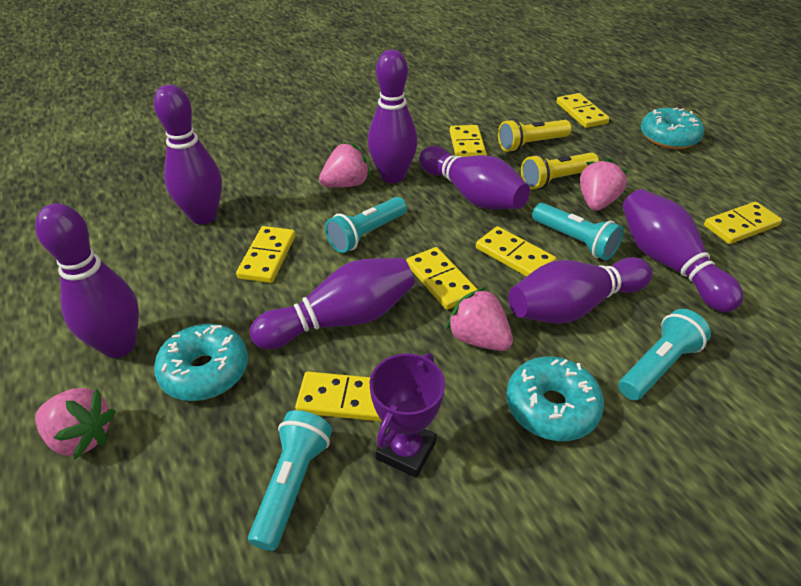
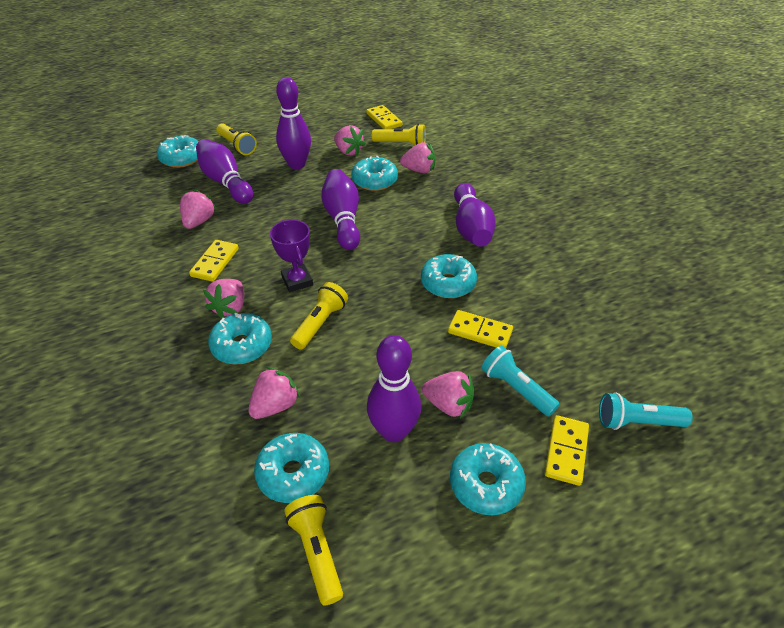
pink strawberry: [35,388,116,460] [319,143,371,188] [446,287,513,351] [580,158,628,211] = 4 -> [180,189,216,229] [203,279,244,319] [248,367,301,419] [334,125,366,156] [400,142,436,173] [422,371,474,418] = 6
purple bowling pin: [35,203,139,358] [154,84,222,225] [250,258,415,349] [368,50,418,183] [419,146,530,209] [509,257,652,324] [622,189,743,312] = 7 -> [196,139,253,204] [276,77,311,169] [321,169,360,250] [367,335,421,442] [454,183,496,247] = 5
turquoise donut: [154,324,248,401] [506,357,604,441] [641,108,704,149] = 3 -> [157,135,199,168] [208,313,272,364] [254,433,329,503] [351,156,398,191] [421,254,477,298] [450,443,526,515] = 6
turquoise flashlight: [248,410,332,551] [325,197,407,253] [532,203,624,260] [618,309,711,400] = 4 -> [481,346,560,417] [599,393,693,430] = 2
yellow domino: [236,226,296,283] [295,372,382,422] [406,247,477,310] [450,125,487,157] [476,226,556,277] [556,93,610,128] [704,202,782,244] = 7 -> [189,240,239,282] [366,105,402,129] [448,310,513,348] [545,415,589,486] = 4
yellow flashlight: [498,119,572,152] [521,153,599,189] = 2 -> [216,123,257,155] [284,495,343,606] [290,282,348,350] [372,124,426,145] = 4

